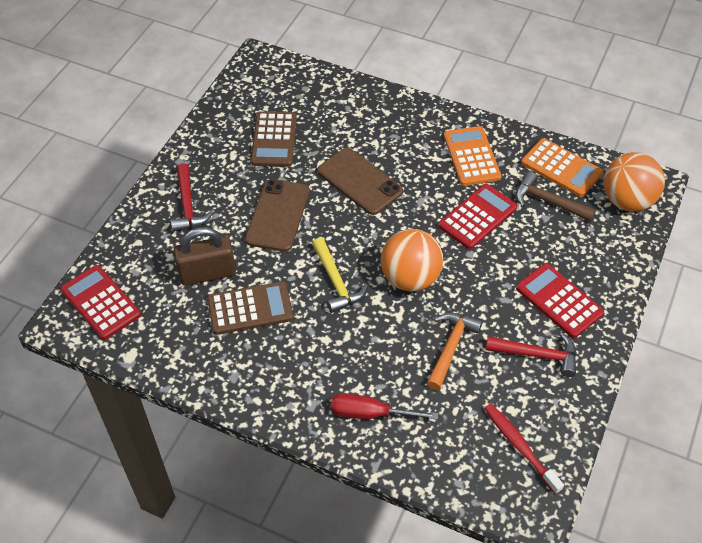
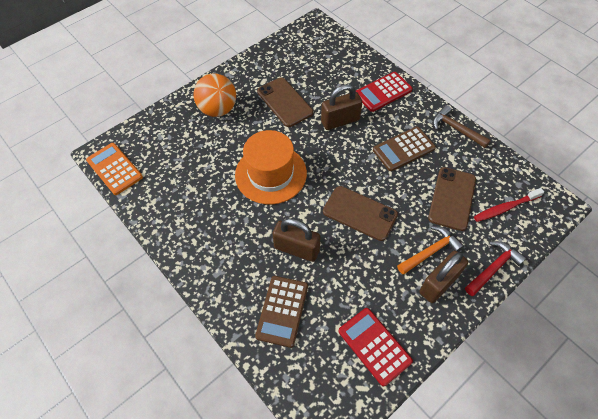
brown padlock: [174,227,236,285] = 1 -> [272,218,321,262] [321,84,362,130] [419,251,468,303] = 3
brown phone: [245,179,310,252] [317,148,403,215] = 2 -> [257,77,313,127] [323,186,398,241] [428,167,476,231] = 3
orange ball: [381,229,443,291] [604,152,665,211] = 2 -> [194,73,236,117] = 1
orange calculator: [444,126,501,186] [521,138,603,197] = 2 -> [86,143,143,195] = 1
orange hat: none = 0 -> [235,130,307,204] = 1
red calculator: [60,265,141,340] [438,184,517,249] [516,263,604,338] = 3 -> [338,308,413,386] [356,72,413,112] = 2
red hammer: [171,163,213,232] [486,333,577,377] = 2 -> [465,241,526,296] = 1
red screwdriver: [331,393,438,420] = 1 -> none = 0
yellow hammer: [312,238,368,313] = 1 -> none = 0

